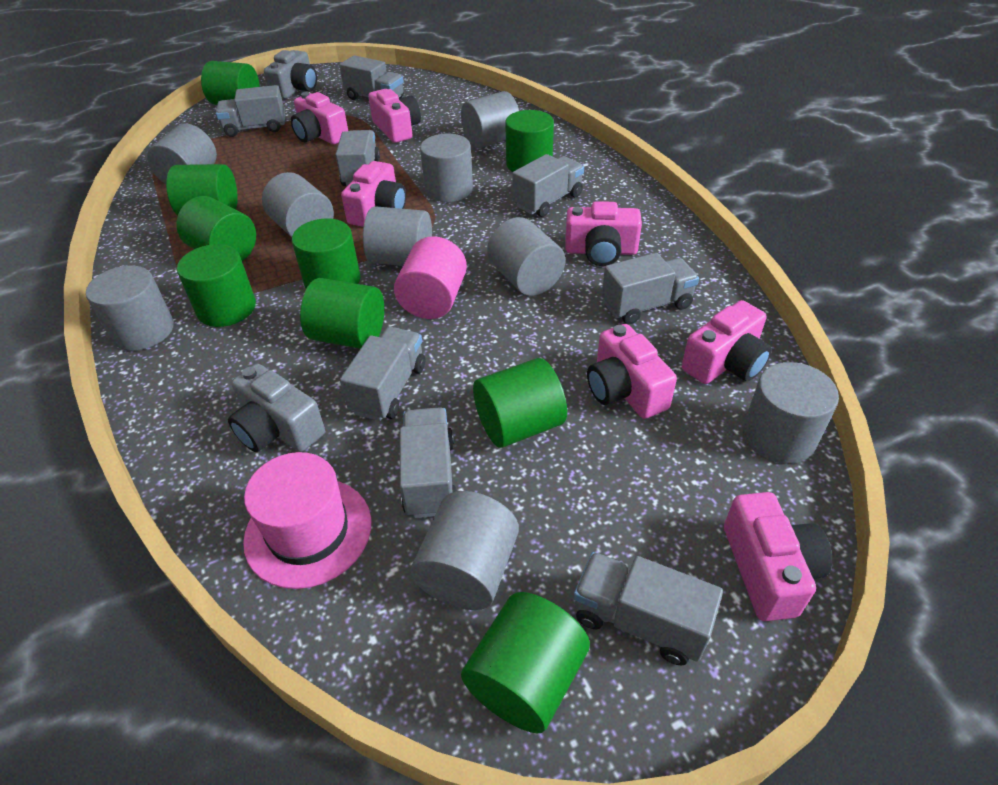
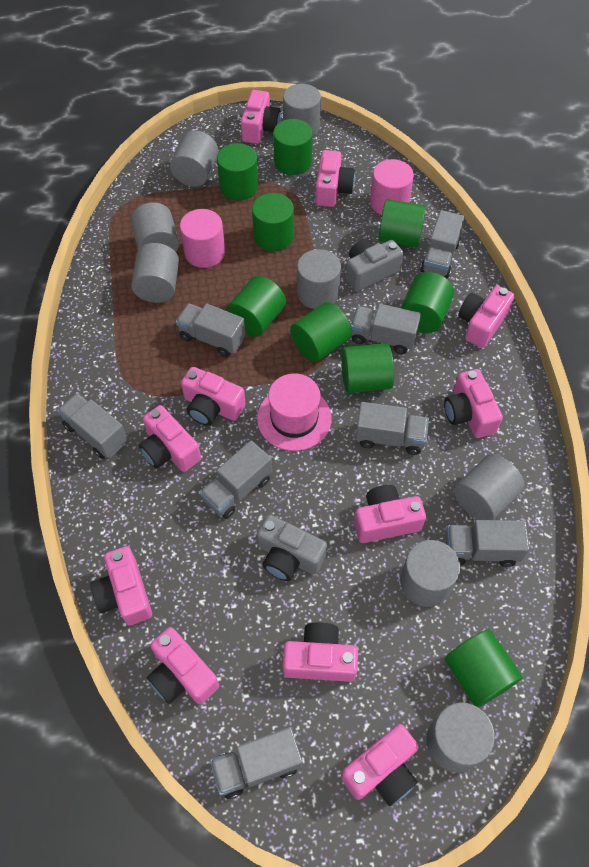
grey cylinder: [86,266,174,351] [147,124,217,184] [262,172,334,237] [363,206,432,266] [411,491,519,610] [420,134,473,202] [461,91,519,149] [487,217,565,296] [743,362,839,464] = 9 -> [131,202,179,252] [131,243,179,303] [170,130,218,187] [283,84,321,136] [297,249,341,309] [400,540,460,607] [427,702,495,773] [454,454,525,520] = 8
pink camera: [291,92,348,144] [341,161,406,227] [368,89,421,143] [565,201,642,266] [587,324,677,419] [682,300,772,384] [724,492,832,621] = 7 -> [90,546,152,626] [139,405,201,472] [147,627,219,704] [181,367,246,426] [241,90,281,144] [283,622,358,682] [315,150,355,207] [341,724,419,806] [354,485,426,543] [444,369,503,438] [458,285,515,348] = 11
pink cylinder: [394,236,467,319] = 1 -> [180,209,225,268] [370,159,414,215] = 2

